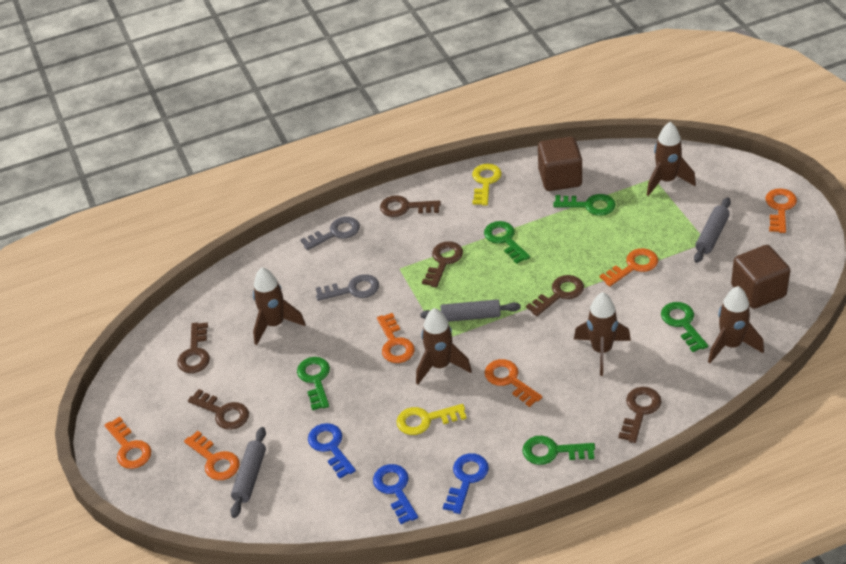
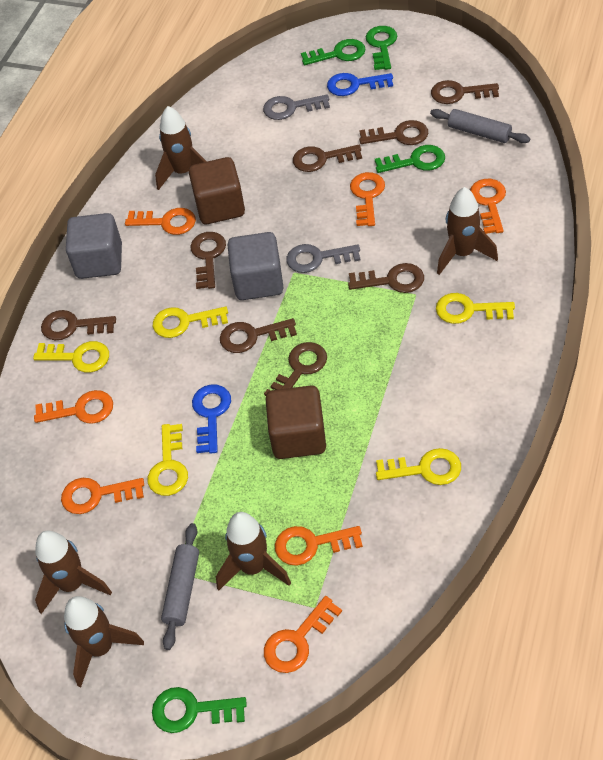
blue key: [308,423,356,479] [373,464,418,524] [443,453,489,514] = 3 -> [192,384,231,454] [327,73,393,96] = 2
brown key: [177,322,210,373] [188,389,249,430] [380,195,441,217] [422,241,463,288] [526,275,584,316] [618,387,662,443] = 6 -> [41,310,116,340] [190,232,226,289] [220,318,297,353] [264,342,327,396] [293,145,362,172] [348,263,424,293] [359,120,428,145] [431,80,499,104] = 8
green key: [297,357,330,410] [484,221,530,264] [522,436,595,465] [553,194,616,216] [661,302,708,352] = 5 -> [152,687,247,733] [301,39,366,65] [366,26,397,70] [375,145,445,173] = 4
grey cube: none = 0 -> [66,213,122,279] [227,232,284,300] = 2
grey rolling pin: [230,427,266,518] [420,299,521,322] [694,197,731,263] = 3 -> [161,523,199,650] [430,109,530,143] = 2
orange key: [104,417,151,469] [184,431,240,480] [377,313,415,363] [485,359,542,407] [600,248,658,287] [765,188,797,233] = 6 -> [34,390,113,424] [61,478,144,514] [125,208,196,235] [264,596,342,673] [275,526,363,565] [350,172,385,226] [470,179,506,234] = 7
yellow key: [396,404,467,435] [472,163,502,206] = 2 -> [33,341,109,373] [147,424,188,496] [153,307,228,338] [376,448,461,485] [436,293,515,324] = 5

